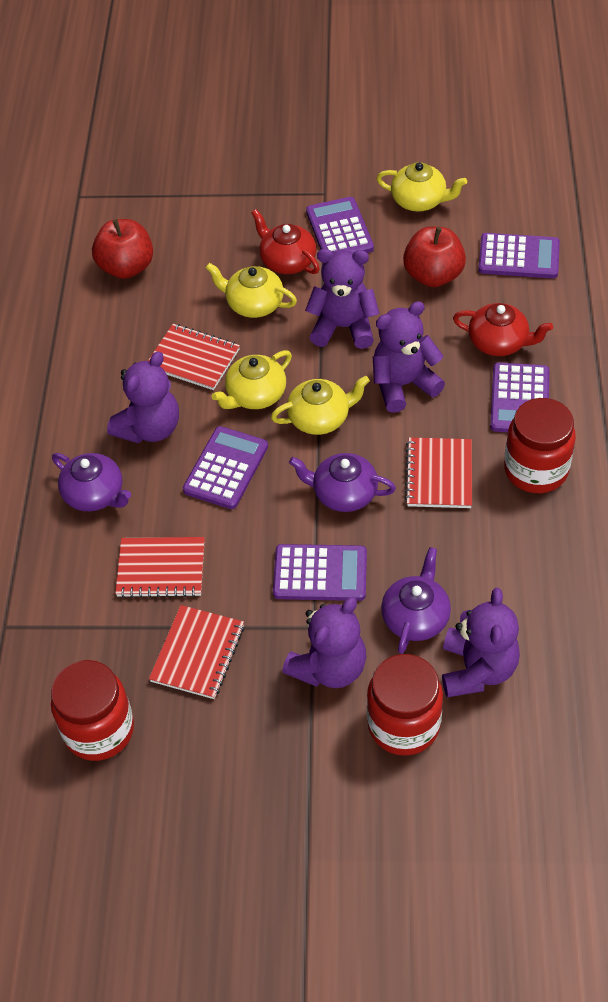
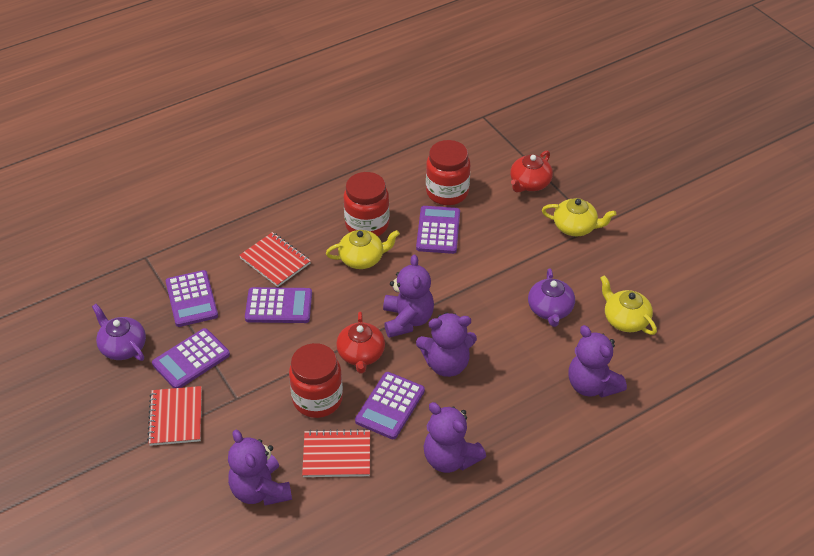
purple teapot: [52,453,131,511] [289,453,396,512] [381,547,451,654] = 3 -> [92,304,146,361] [528,268,575,327] = 2
red apple: [92,219,153,279] [403,227,466,287] = 2 -> none = 0
red notebook: [115,537,205,598] [148,324,240,390] [149,605,244,699] [405,438,472,508] = 4 -> [147,386,202,446] [239,232,311,287] [302,429,370,477] = 3
yellow teapot: [206,263,297,318] [211,350,292,409] [271,376,370,435] [376,162,467,212] = 4 -> [326,230,400,269] [542,198,616,236] [600,275,657,335] = 3

